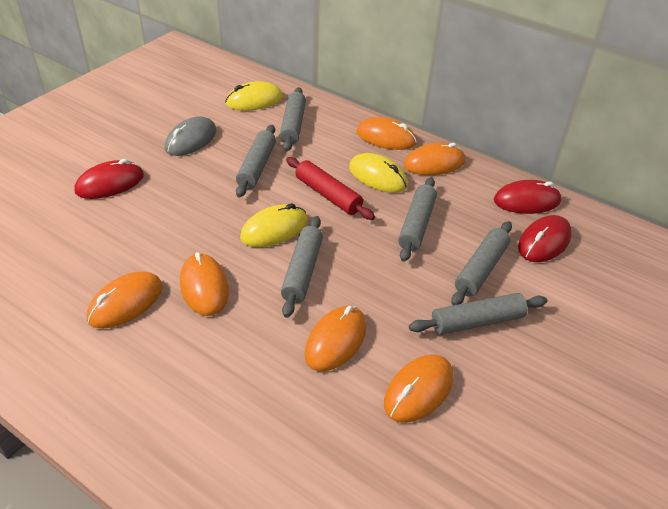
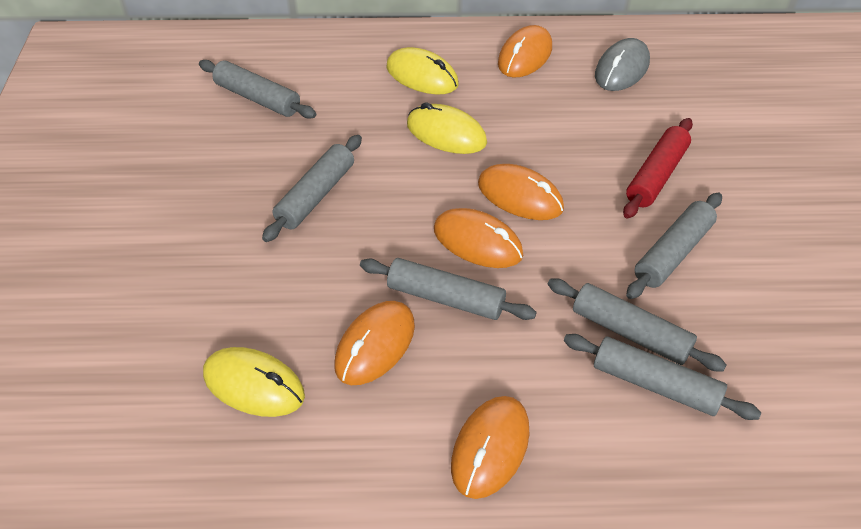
orange mouse: [87,272,162,329] [180,252,229,316] [304,306,367,371] [356,117,417,150] [384,354,453,423] [404,143,465,175] = 6 -> [335,301,415,385] [434,208,523,268] [451,396,529,499] [478,164,564,220] [498,25,552,78] = 5
red mouse: [74,159,144,199] [494,180,562,214] [518,215,572,262] = 3 -> none = 0

